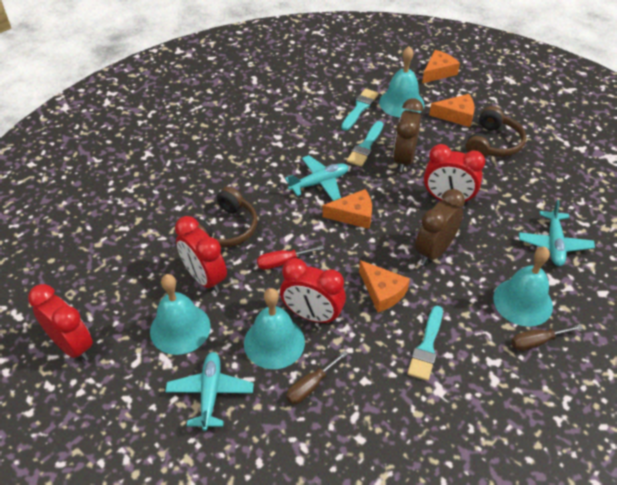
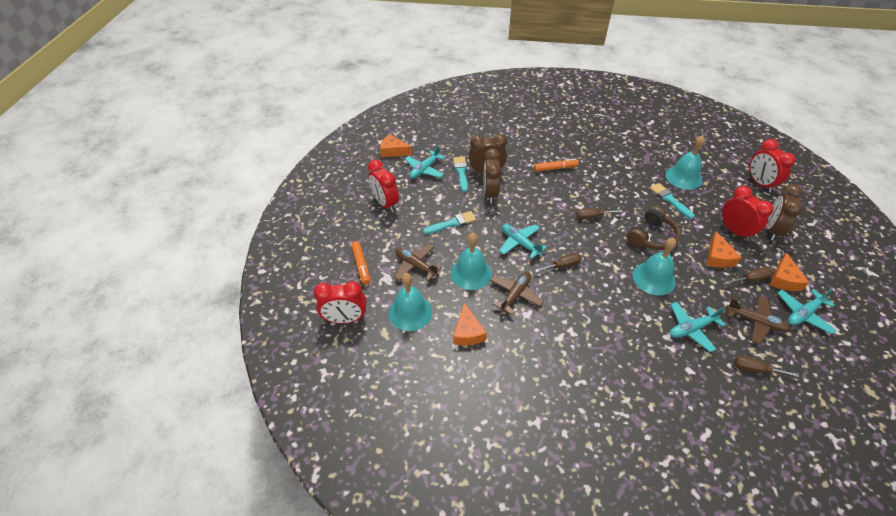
brown clock: [393,98,423,172] [415,189,465,265] = 2 -> [469,134,507,174] [484,148,501,203] [766,184,803,241] = 3
brown headphones: [195,187,258,247] [466,106,526,157] = 2 -> [627,206,680,250] = 1
brown plane: none = 0 -> [394,244,443,281] [490,272,544,315] [726,296,790,344] = 3
brown screwdriver: [286,351,347,404] [511,325,583,351] = 2 -> [535,253,582,273] [576,208,623,219] [725,267,773,284] [734,356,799,377] = 4
orange marker: none = 0 -> [351,241,370,285] [534,159,579,172] = 2
red screwdriver: [257,245,324,270] = 1 -> none = 0
turquoise plane: [165,352,254,431] [285,155,348,201] [519,200,595,266] = 3 -> [405,145,445,179] [499,224,547,259] [670,302,725,352] [777,288,836,334] = 4

